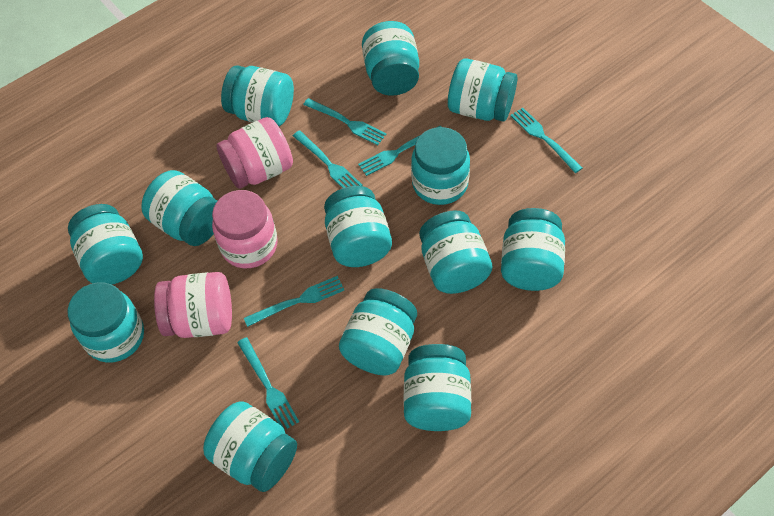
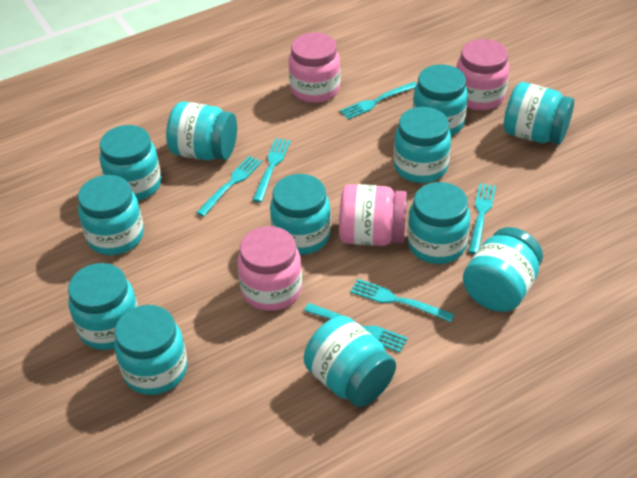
pink jar: [154,272,232,338] [212,190,278,268] [216,117,293,189] = 3 -> [237,226,302,311] [289,32,341,103] [339,184,407,246] [457,39,509,110] = 4
turquoise jar: [67,282,144,363] [68,204,143,285] [141,170,217,246] [203,401,297,492] [221,65,294,126] [324,186,392,267] [339,288,417,375] [362,21,419,96] [403,344,471,431] [411,127,470,205] [419,210,492,294] [448,58,517,122] [501,208,565,291] = 13 -> [68,263,138,350] [78,175,144,255] [99,125,161,201] [114,305,187,395] [166,102,237,161] [270,174,331,255] [304,316,396,407] [394,107,451,183] [408,182,470,264] [413,64,468,136] [463,227,543,312] [504,82,574,145] = 12

